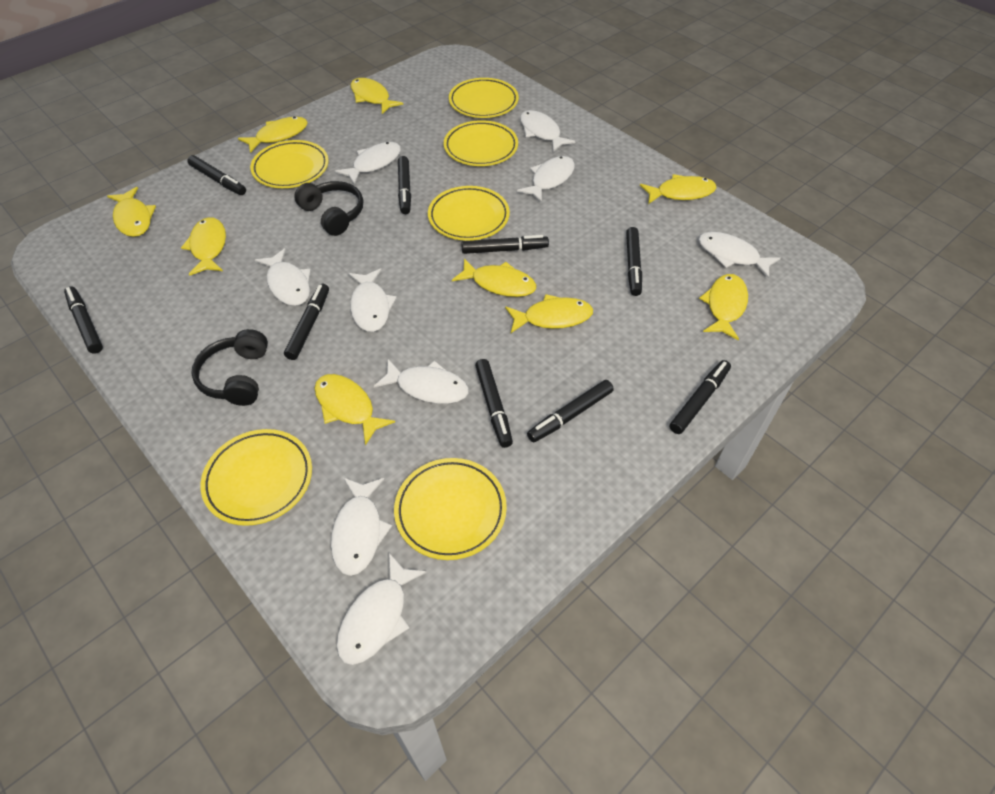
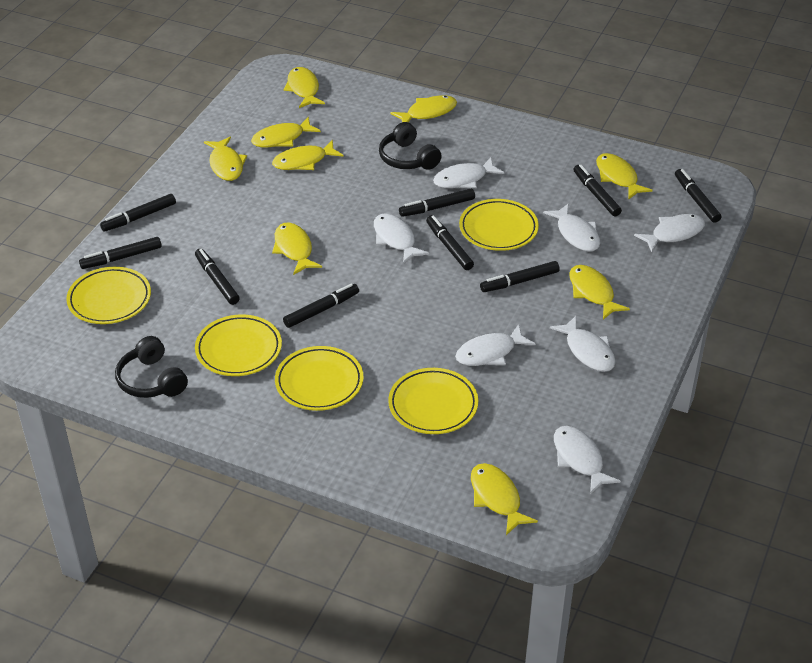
white fish: [255,248,311,306] [331,478,392,576] [335,142,401,185] [336,553,427,665] [348,269,397,332] [374,359,469,404] [517,156,575,203] [520,110,576,152] [698,232,781,278] = 9 -> [374,213,429,264] [433,157,504,188] [455,324,535,366] [543,203,600,252] [550,316,616,372] [554,426,621,494] [634,214,705,252] = 7
yellow plate: [200,429,312,526] [250,140,329,188] [394,458,507,560] [428,186,510,241] [444,120,518,166] [449,78,519,118] = 6 -> [66,267,151,324] [195,314,282,376] [275,346,363,411] [388,368,478,434] [459,199,539,251] = 5

